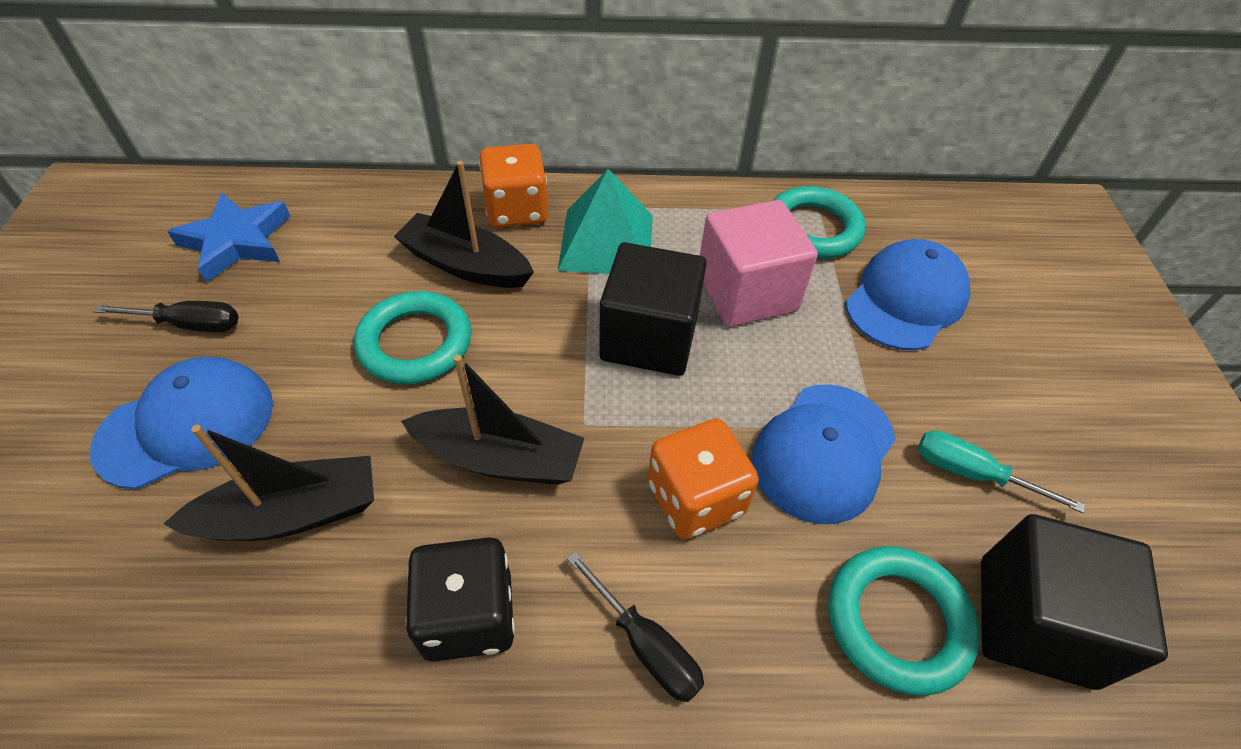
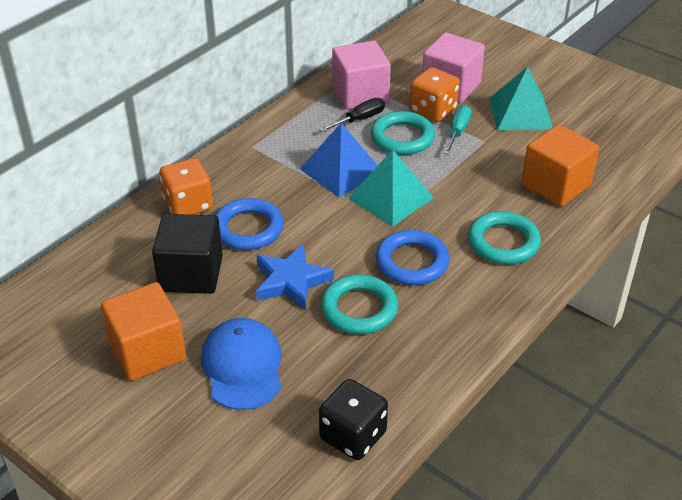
black boat: [163,425,374,541] [393,161,534,288] [401,355,584,485] = 3 -> none = 0
black cube: [599,242,707,376] [981,514,1168,690] = 2 -> [152,214,223,294] = 1
black screwdriver: [93,301,238,332] [567,551,704,702] = 2 -> [319,98,385,132] = 1
blue cap: [90,357,273,489] [751,385,896,524] [845,239,970,350] = 3 -> [201,318,282,410] = 1
blue pyramid: none = 0 -> [300,123,378,197] = 1
blue ring: none = 0 -> [215,198,284,250] [376,230,449,285] = 2
orange cube: none = 0 -> [101,282,186,381] [522,124,599,207] = 2
pink cube: [700,200,818,327] = 1 -> [332,40,391,110] [422,33,485,104] = 2
turquoise pyramid: [558,169,653,274] = 1 -> [348,150,434,227] [490,67,553,131] = 2

